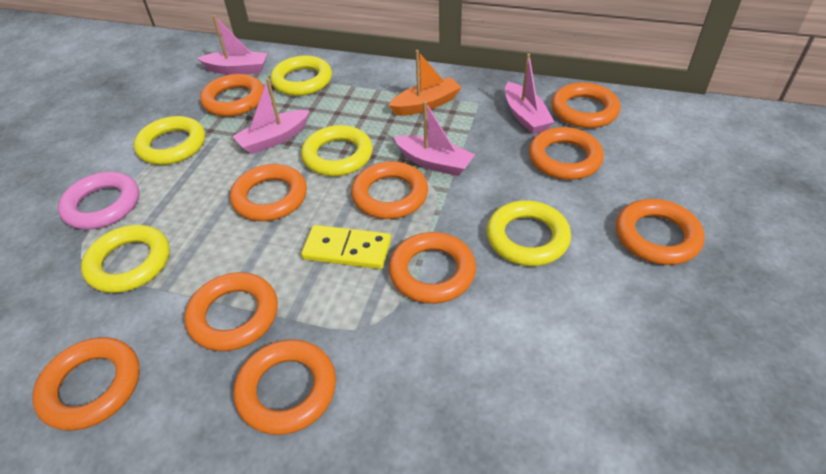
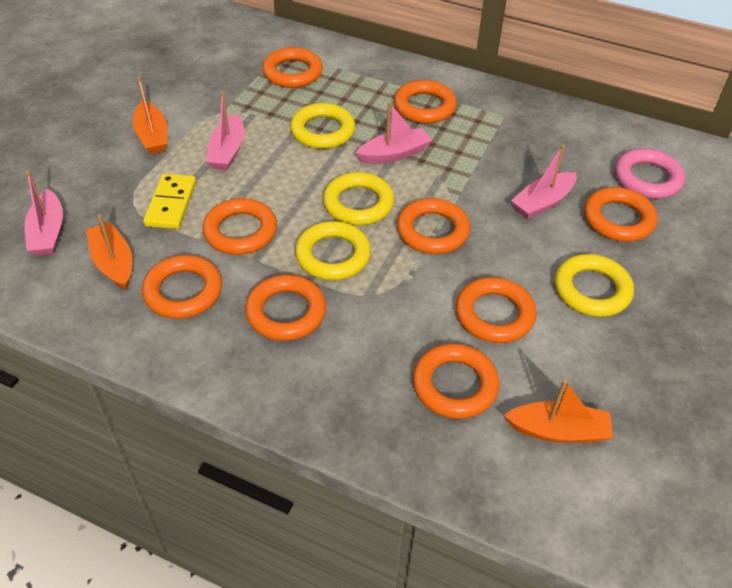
orange boat: [388,50,462,116] = 1 -> [86,215,132,289] [133,77,168,154] [504,380,613,443] = 3
orange ring: [32,337,140,431] [184,272,278,351] [200,74,264,117] [230,164,307,221] [234,339,336,435] [351,161,428,219] [389,232,476,304] [529,127,604,180] [551,82,620,128] [616,199,705,265] = 10 -> [142,255,222,319] [203,198,277,255] [245,275,326,341] [262,47,323,88] [394,80,457,124] [397,198,470,254] [413,343,499,419] [456,277,536,343] [584,187,657,242] = 9
yellow ring: [81,225,170,293] [134,116,205,165] [270,55,332,96] [301,125,373,176] [486,200,571,266] = 5 -> [290,103,355,149] [295,221,371,280] [323,172,394,225] [555,254,634,317] = 4

